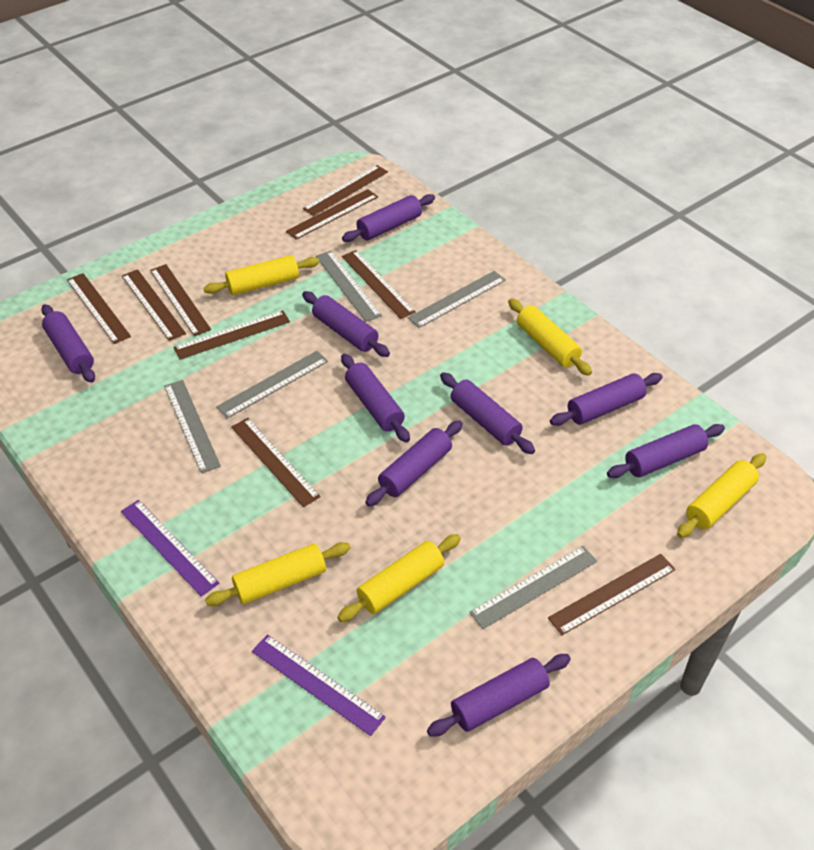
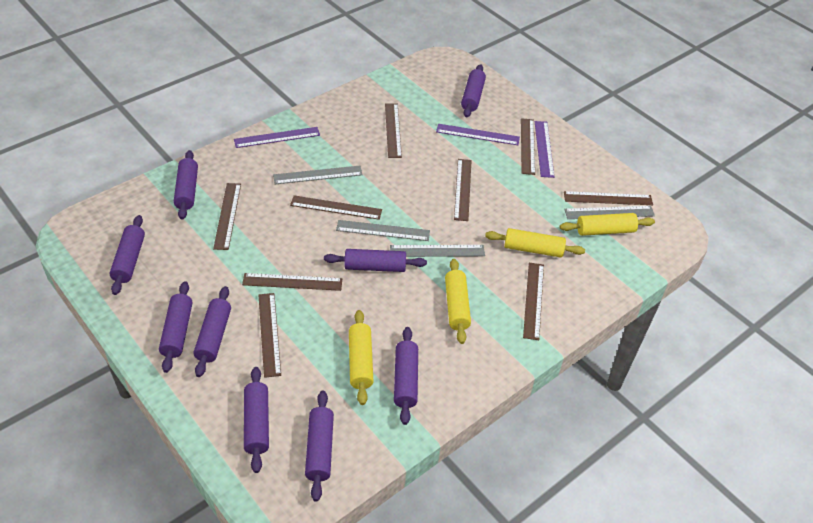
grey ruler: [164,380,221,473] [216,351,328,418] [316,251,382,322] [408,271,506,328] [469,546,597,629] = 5 -> [273,165,363,184] [336,220,430,241] [390,245,485,257] [564,206,655,219] = 4
purple ruler: [121,500,219,597] [252,634,386,736] = 2 -> [234,127,320,148] [436,124,520,145] [535,121,554,178] = 3
yellow rolling pin: [204,255,320,295] [205,542,351,606] [338,534,461,622] [508,298,592,376] [677,453,766,538] = 5 -> [349,310,374,405] [445,259,471,344] [485,228,585,258] [560,213,655,236] = 4

